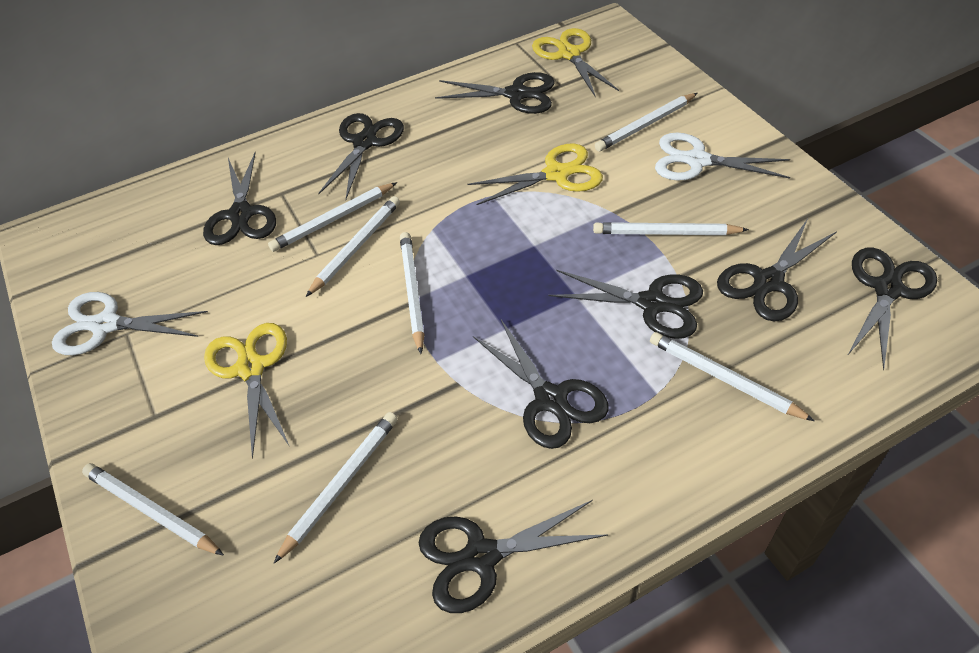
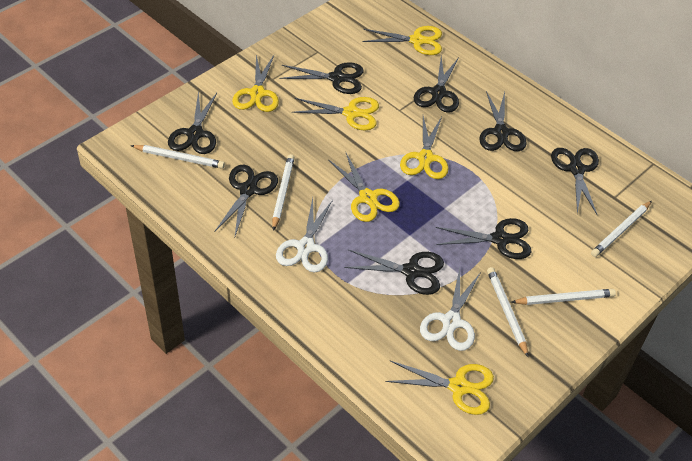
white pencil: [82,463,224,556] [268,182,397,252] [274,412,398,563] [306,196,400,297] [400,232,425,354] [593,222,749,235] [595,93,697,152] [650,332,815,421] = 8 -> [130,145,225,169] [272,154,294,231] [487,267,529,358] [511,289,616,305] [591,201,652,257] = 5
yellow scissors: [204,323,290,459] [467,143,603,205] [532,28,619,97] = 3 -> [232,55,279,112] [292,97,379,130] [328,153,400,222] [362,26,442,55] [385,361,494,415] [400,116,449,179] = 6

